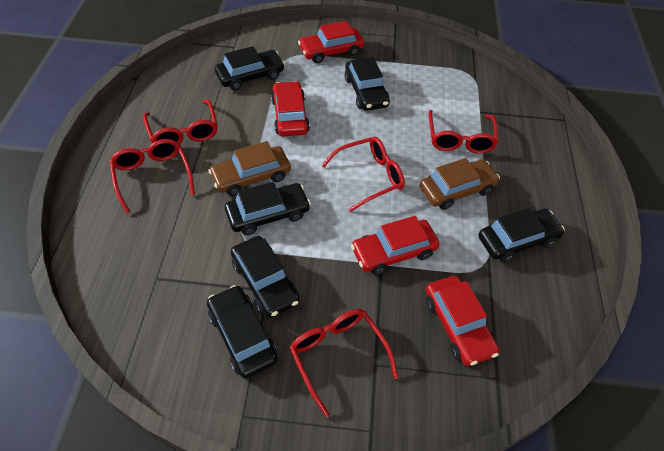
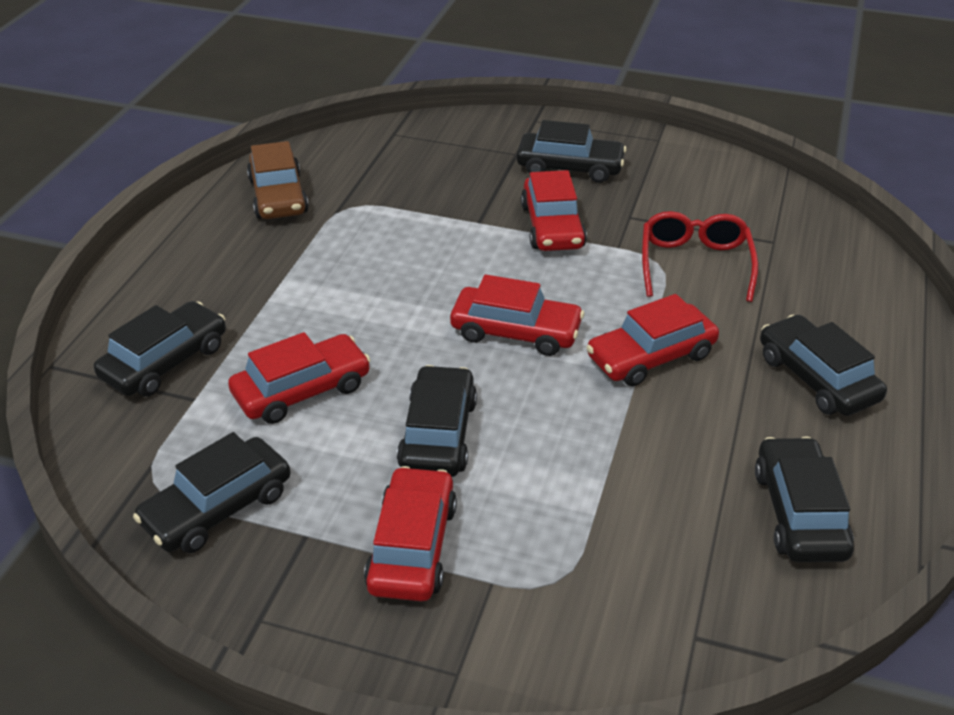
brown car: [208,141,291,196] [420,158,500,210] = 2 -> [247,141,309,219] = 1
red car: [271,81,310,136] [298,21,365,63] [351,216,440,275] [425,276,499,366] = 4 -> [228,332,371,424] [364,466,457,601] [450,274,584,356] [521,170,587,251] [586,294,719,386] = 5
red glasses: [109,139,195,214] [143,100,218,143] [289,309,398,417] [321,137,405,212] [428,110,498,154] = 5 -> [642,211,758,302] = 1

